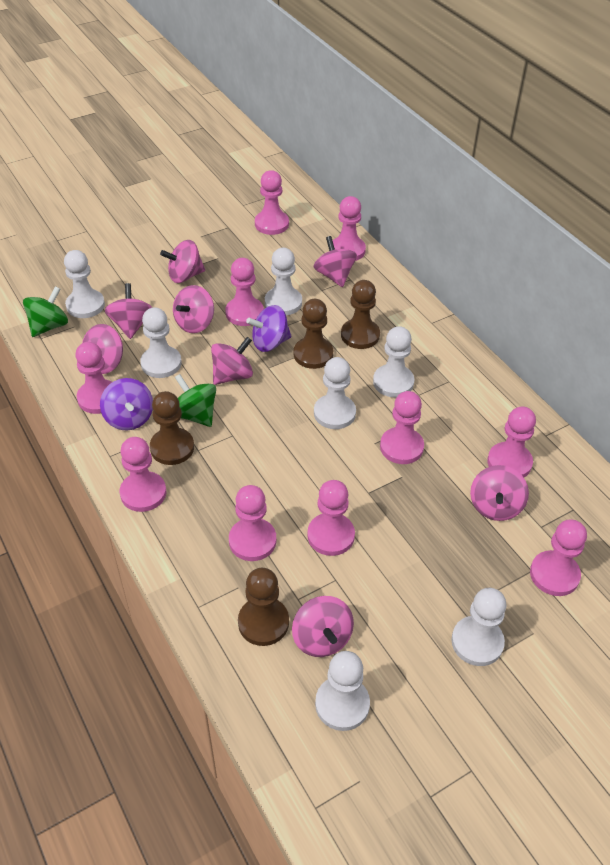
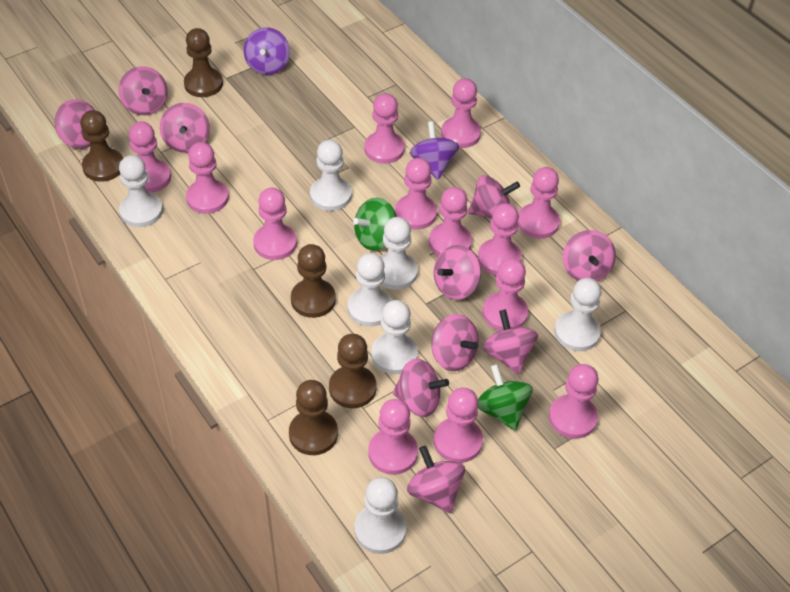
brown pawn: [150,391,194,465] [238,568,289,646] [294,299,333,369] [341,280,380,349] = 4 -> [80,110,123,182] [184,28,223,97] [289,380,338,455] [291,244,336,318] [329,334,377,408] = 5
pink pawn: [75,342,112,414] [120,437,166,512] [225,258,264,326] [229,485,276,561] [255,170,289,235] [307,480,355,556] [333,196,366,261] [380,391,424,464] [487,406,536,477] [530,519,587,596] = 10 -> [129,121,171,193] [186,142,229,214] [253,187,297,260] [364,93,405,164] [368,399,418,475] [395,158,437,229] [429,187,472,256] [434,388,483,463] [441,78,481,148] [478,203,522,275] [483,258,528,331] [518,167,560,239] [549,364,599,439] = 13
pink spinning top: [82,324,123,374] [105,283,152,339] [160,240,205,283] [173,285,214,333] [211,337,253,385] [292,596,354,657] [313,236,357,287] [470,465,529,521] = 8 -> [55,99,95,149] [119,66,168,115] [160,103,210,153] [393,358,449,417] [407,445,465,513] [431,314,479,371] [434,245,481,300] [468,175,520,219] [482,309,538,375] [563,230,616,281] = 10

